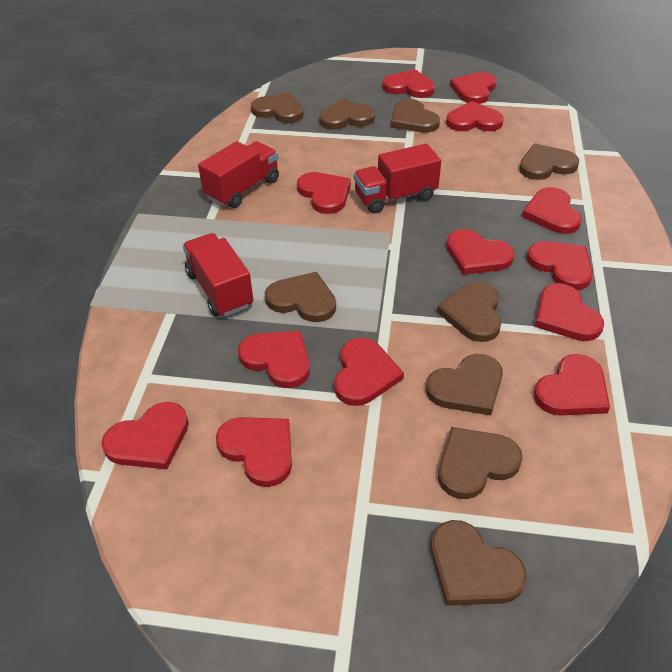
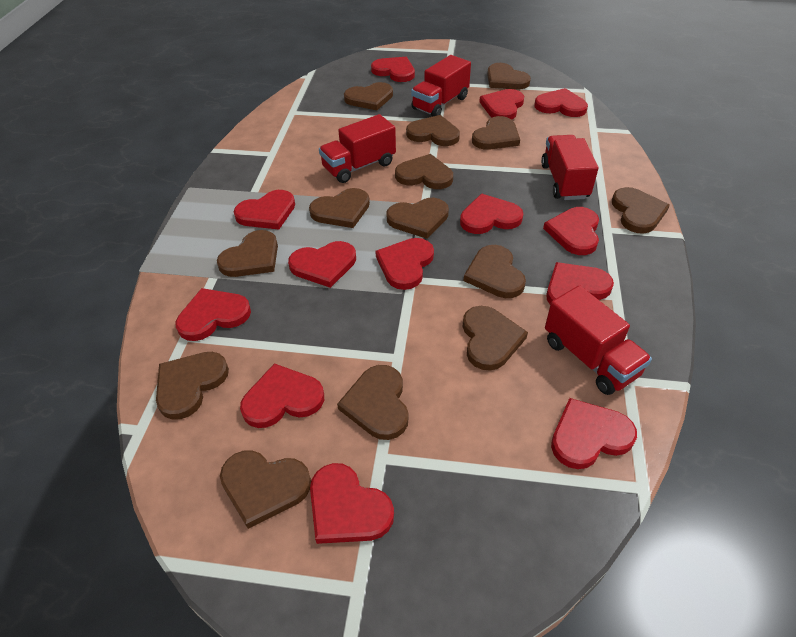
brown heart: [251,92,304,123] [265,272,336,322] [320,98,375,129] [391,99,440,133] [426,354,503,415] [431,520,527,606] [437,282,502,342] [438,427,523,499] [519,144,579,180] = 9 -> [156,352,229,420] [217,230,278,277] [220,450,311,529] [309,188,370,228] [337,365,409,440] [344,82,393,110] [386,198,449,239] [395,154,453,189] [406,115,460,146] [462,306,528,371] [464,245,526,298] [472,116,520,150] [487,63,531,90] [612,187,670,234] = 14
red truck: [183,233,253,317] [198,141,279,208] [354,143,441,213] = 3 -> [319,114,396,183] [411,55,471,117] [541,135,599,200] [545,285,652,395] = 4

